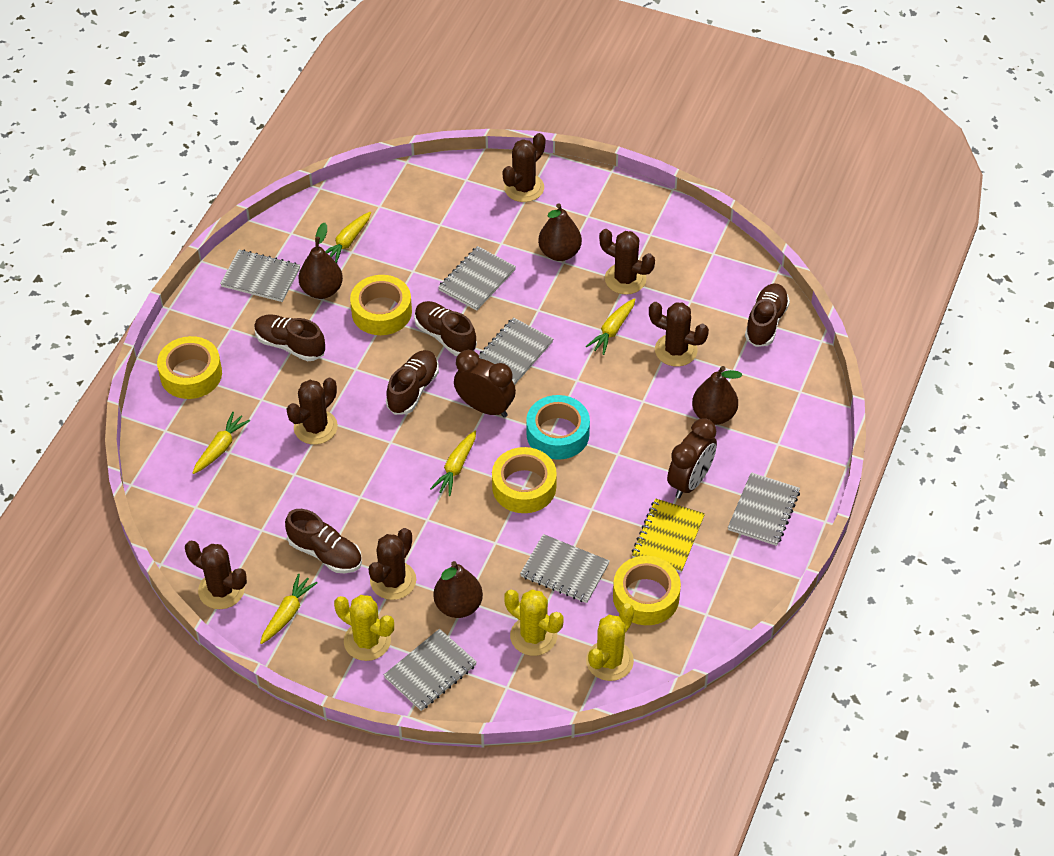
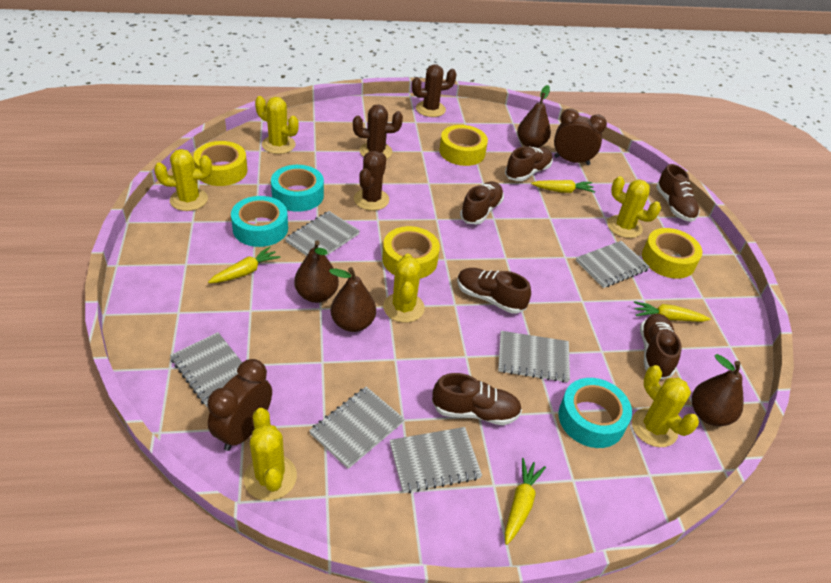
brown cactus: [185,540,247,609] [287,378,338,445] [368,528,416,600] [503,133,545,202] [599,229,655,295] [649,302,709,367] = 6 -> [353,104,403,159] [354,151,389,211] [412,64,456,117] = 3
brown shoe: [254,314,325,361] [285,509,362,573] [386,350,439,415] [414,301,477,356] [745,284,790,347] = 5 -> [432,373,522,425] [457,268,531,314] [460,182,504,225] [505,146,553,181] [640,314,682,379] [656,164,700,222] = 6
turquoise tape: [526,395,590,460] = 1 -> [231,196,288,247] [271,165,324,212] [558,378,632,448] = 3
yellow cactus: [334,595,394,661] [504,590,563,656] [586,603,634,681] = 3 -> [154,149,212,211] [244,408,297,501] [255,96,298,154] [383,254,425,323] [607,176,661,238] [632,365,699,447] = 6
yellow carrot: [193,412,250,474] [260,574,318,644] [325,212,371,263] [430,431,476,496] [586,298,635,355] = 5 -> [208,246,281,283] [505,458,546,545] [531,180,595,193] [634,301,710,322] = 4
yellow notebook: [632,499,705,573] = 1 -> none = 0

